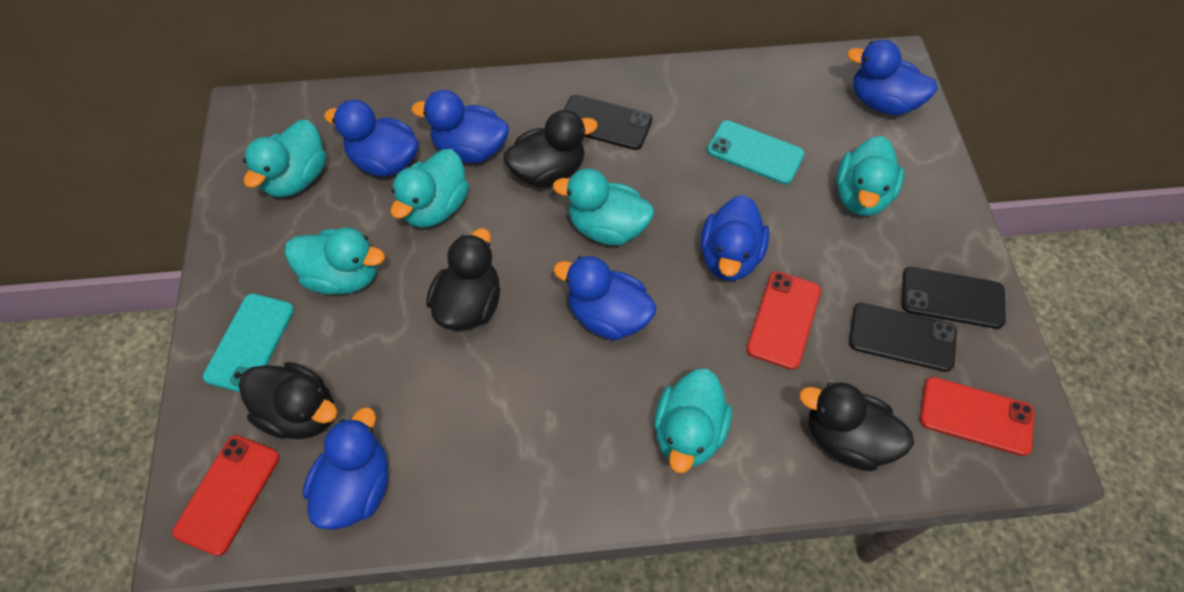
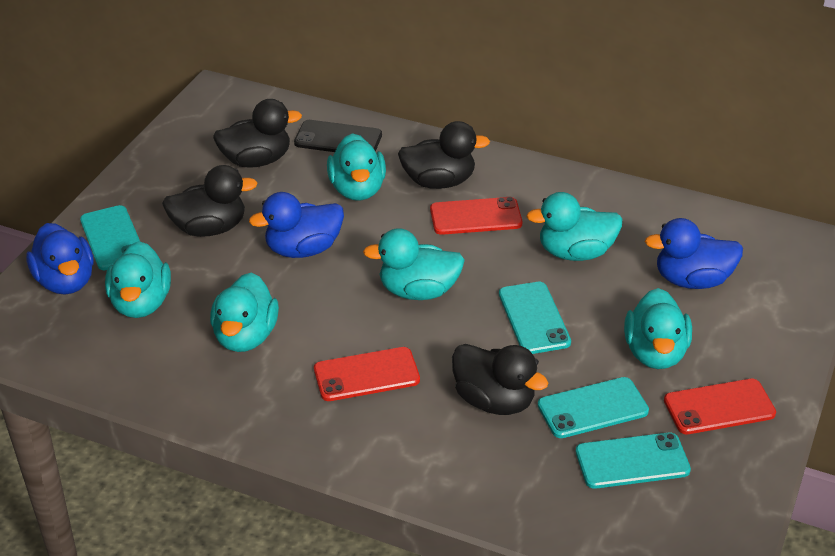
black phone: [564,95,652,150] [849,303,957,372] [901,267,1006,329] = 3 -> [294,120,382,152] = 1
blue duck: [303,407,388,530] [324,100,419,176] [411,90,509,163] [553,256,657,340] [701,195,770,281] [847,40,938,115] = 6 -> [26,223,94,294] [249,192,344,258] [645,218,743,289] = 3
turquoise phone: [203,294,294,393] [707,120,805,184] = 2 -> [80,205,140,270] [499,282,571,354] [538,377,649,438] [576,432,691,489] = 4

